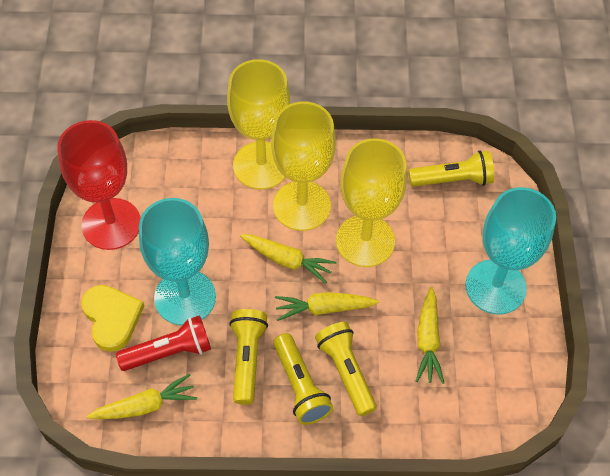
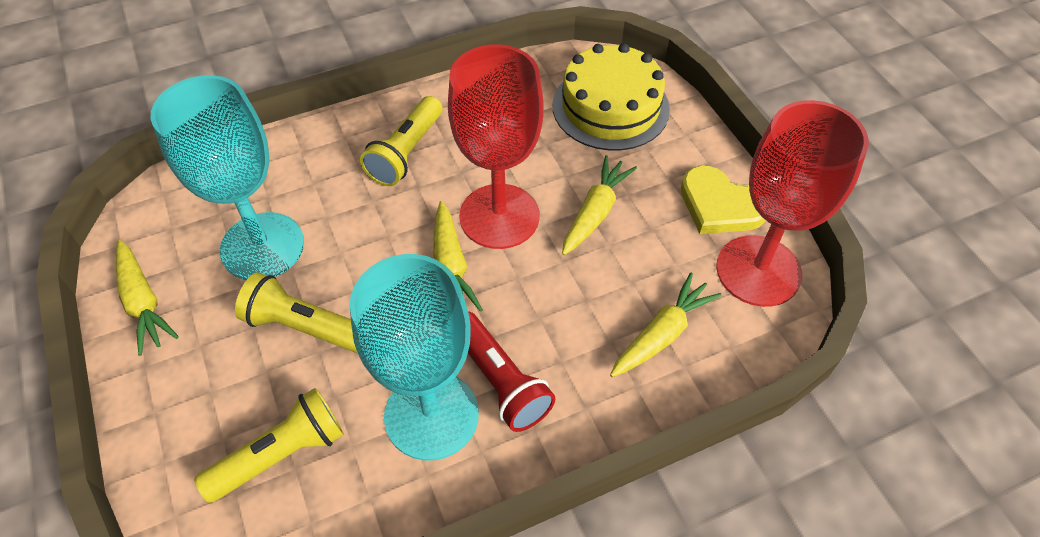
red goblet: [57,120,141,250] = 1 -> [448,44,543,249] [716,100,869,307] = 2
yellow cake: none = 0 -> [552,43,670,151] = 1
yellow flashlight: [229,309,268,405] [273,333,333,425] [315,322,377,416] [409,151,494,187] = 4 -> [194,388,344,503] [235,272,357,353] [360,96,442,186] = 3
yellow goblet: [227,59,290,189] [271,101,336,231] [336,138,407,267] = 3 -> none = 0

